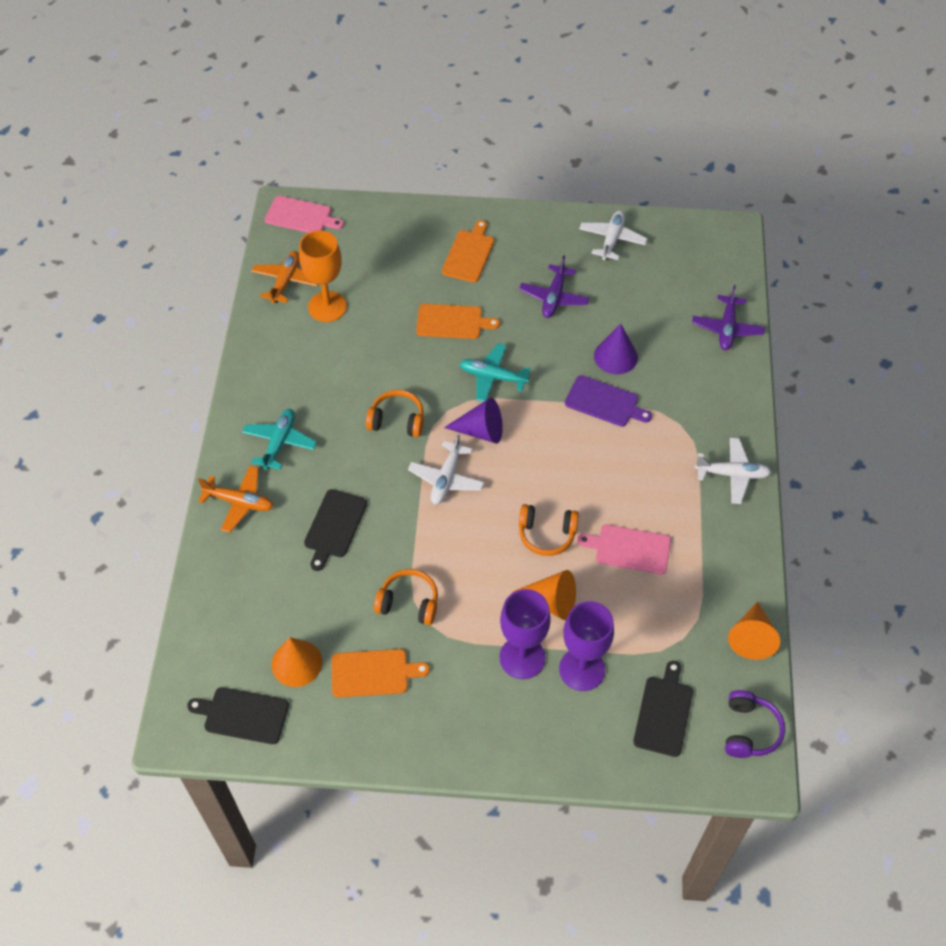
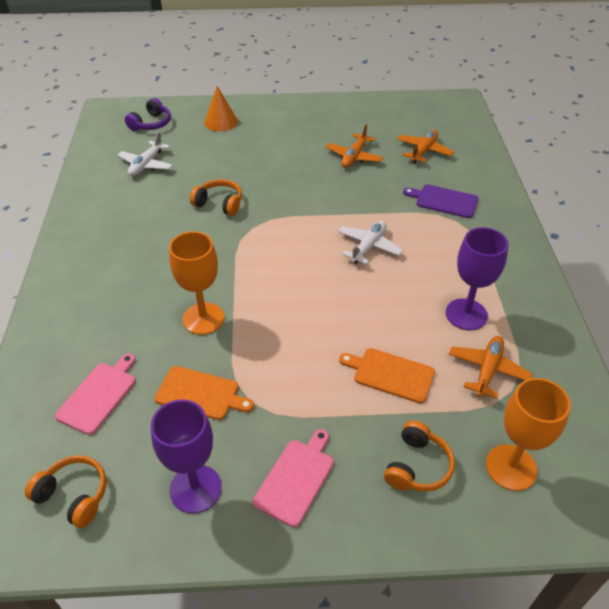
black cutting board: [187,687,289,744] [304,489,367,571] [633,661,693,757] = 3 -> none = 0
orange cone: [271,637,322,687] [512,570,576,620] [728,602,780,660] = 3 -> [204,86,238,131] = 1
orange cutting board: [332,649,430,698] [416,304,500,339] [442,220,494,282] = 3 -> [154,366,254,420] [339,348,435,404] = 2
orange goblet: [299,230,347,322] = 1 -> [169,231,224,335] [486,378,571,491] = 2
orange plane: [198,466,274,533] [251,251,318,303] = 2 -> [326,124,383,168] [397,130,454,163] [449,336,532,399] = 3
purple cone: [444,398,503,444] [594,324,638,374] = 2 -> none = 0
purple plane: [519,255,590,318] [692,285,765,350] = 2 -> none = 0
turquoise plane: [242,409,317,470] [459,343,530,402] = 2 -> none = 0
white plane: [408,433,484,505] [579,210,648,260] [695,438,771,504] = 3 -> [118,131,173,176] [338,221,403,265] = 2

